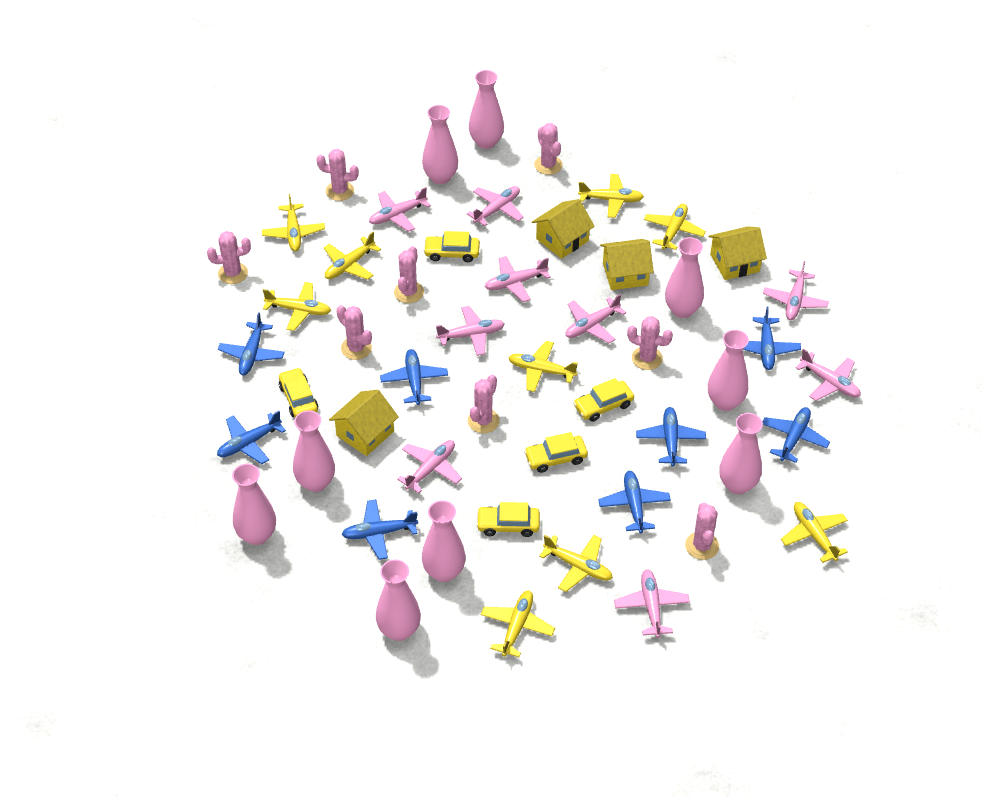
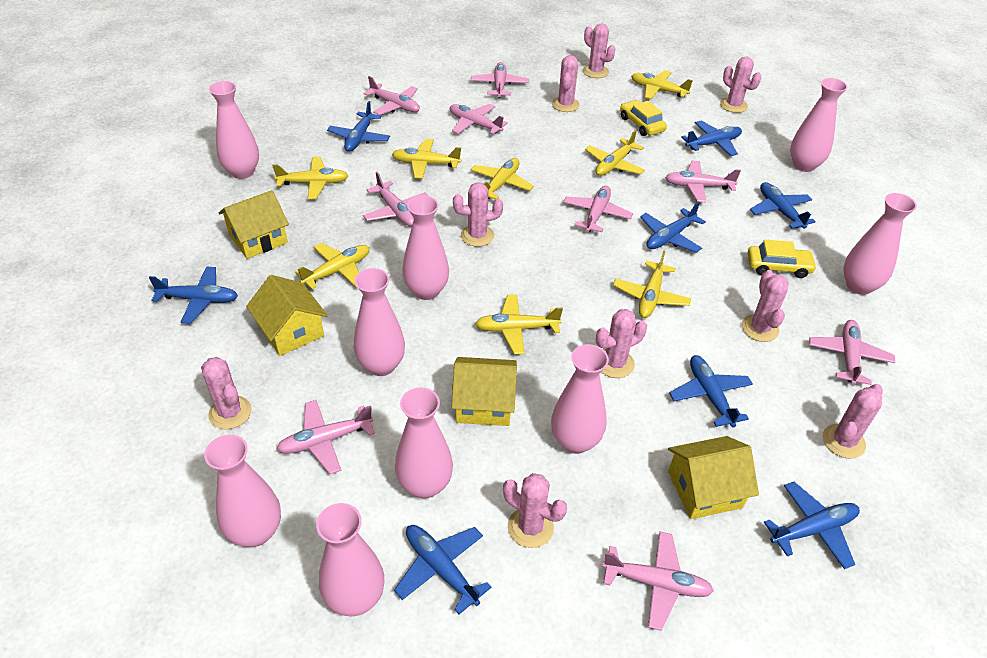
pink cactus: [207,231,251,284] [316,149,359,201] [336,305,372,360] [394,246,424,303] [468,375,500,433] [534,123,563,175] [627,316,673,370] [685,502,719,560] = 8 -> [201,357,252,429] [453,182,503,247] [503,473,567,548] [552,55,580,112] [583,23,615,78] [596,309,647,378] [720,56,761,113] [741,270,789,342] [823,384,883,459] = 9
yellow car: [279,368,318,417] [424,231,480,262] [476,502,540,537] [524,432,588,473] [573,378,634,422] = 5 -> [620,100,667,136] [748,240,817,278] = 2
yellow plane: [262,194,325,251] [263,282,331,331] [324,232,381,280] [481,591,555,657] [508,341,578,392] [539,535,613,592] [578,174,644,218] [644,204,706,250] [781,502,848,563] = 9 -> [272,157,349,199] [295,243,370,289] [392,139,461,179] [471,158,534,200] [475,294,563,355] [585,130,645,176] [613,250,691,318] [631,70,693,99] = 8

